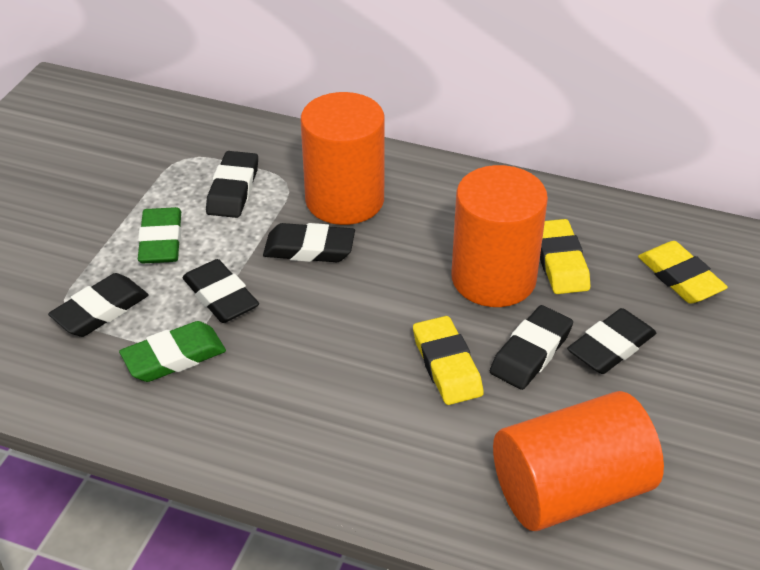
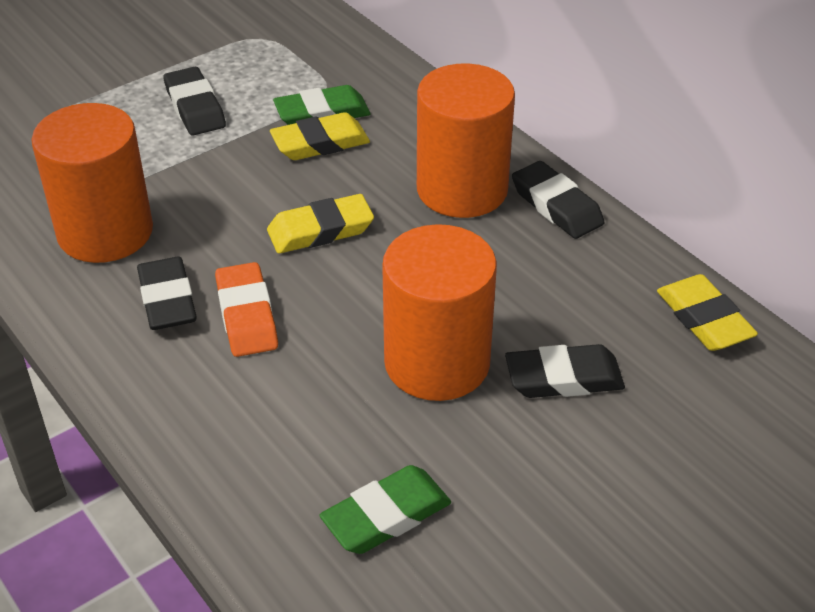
black eraser: [48,273,149,337] [182,259,259,323] [206,151,258,218] [263,223,355,262] [490,305,573,390] [567,308,656,374] = 6 -> [137,257,197,330] [163,67,226,136] [505,344,625,398] [512,161,605,239] = 4
orange eraser: none = 0 -> [215,262,278,357] = 1

